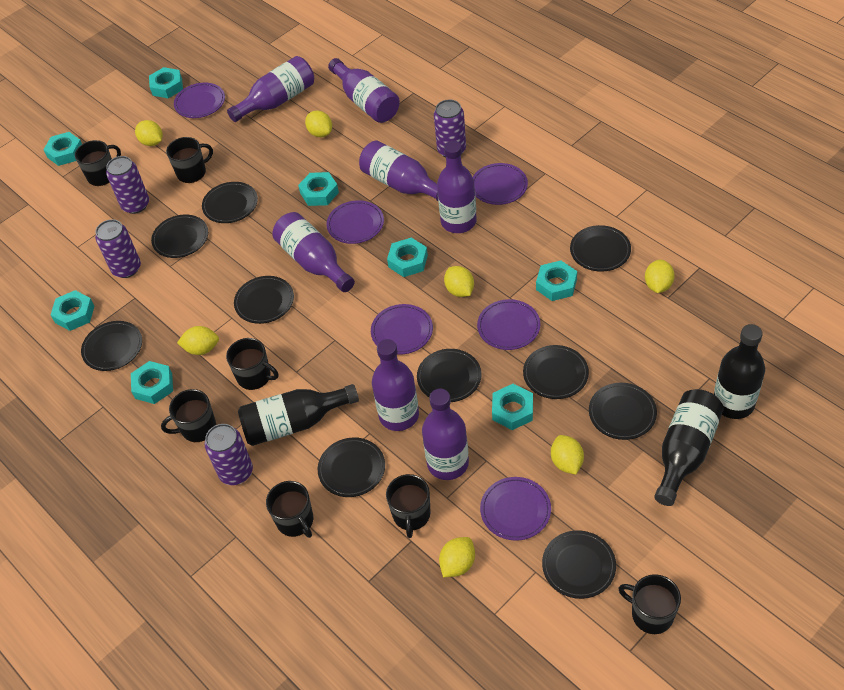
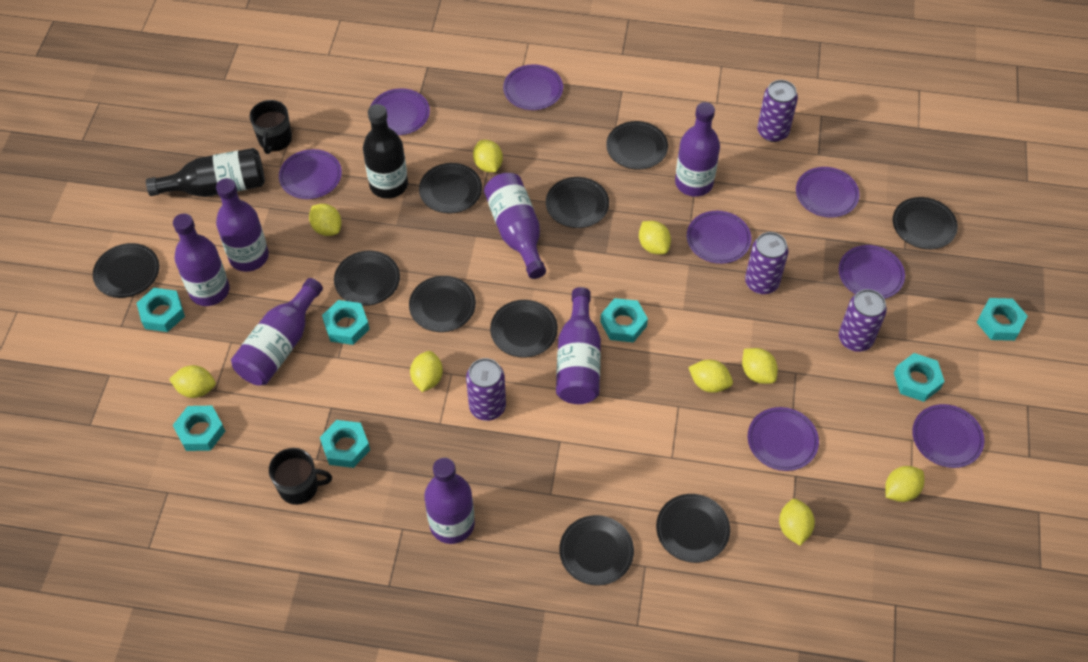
black bottle: [238,384,359,446] [654,389,724,506] [714,324,765,419] = 3 -> [146,148,265,197] [363,104,408,199] = 2
black mug: [75,140,121,186] [161,389,216,442] [166,137,213,183] [226,338,278,390] [266,481,313,538] [386,474,431,538] [618,574,681,634] = 7 -> [250,100,292,154] [269,448,332,505] = 2
purple plate: [174,83,225,118] [326,200,384,244] [371,304,433,355] [473,163,528,205] [477,299,540,350] [480,477,551,541] = 6 -> [279,149,342,199] [370,88,430,135] [503,64,563,110] [687,211,751,264] [748,407,819,471] [796,167,860,218] [839,245,905,299] [912,404,985,468] = 8
turquoise nut: [43,132,82,166] [51,290,94,331] [131,361,173,404] [149,67,183,98] [298,172,339,206] [387,238,428,277] [492,384,533,430] [536,260,577,301] = 8 -> [137,288,185,332] [173,406,225,451] [320,420,370,468] [322,300,370,345] [600,298,648,342] [894,353,945,402] [976,298,1028,341] = 7
yellow lemon: [135,120,163,146] [177,326,219,355] [305,111,332,137] [439,537,475,577] [444,266,474,297] [551,435,584,474] [645,260,675,293] = 7 -> [169,365,216,398] [309,204,342,236] [410,351,443,392] [473,140,503,172] [639,221,671,254] [688,360,733,393] [742,348,778,384] [779,499,815,546] [885,466,924,502] = 9

